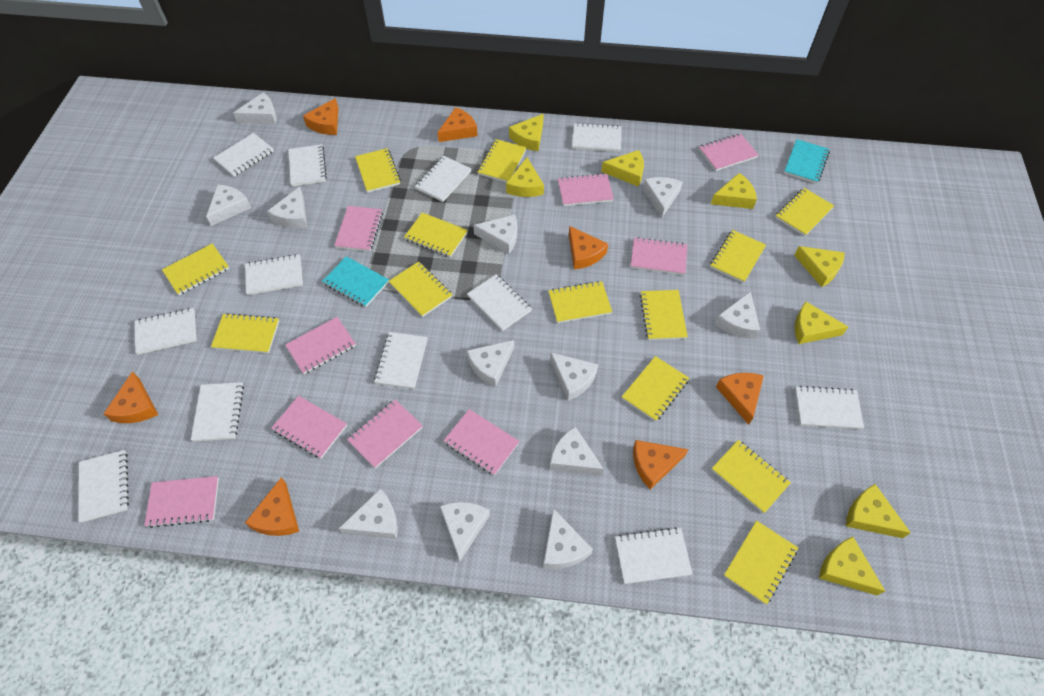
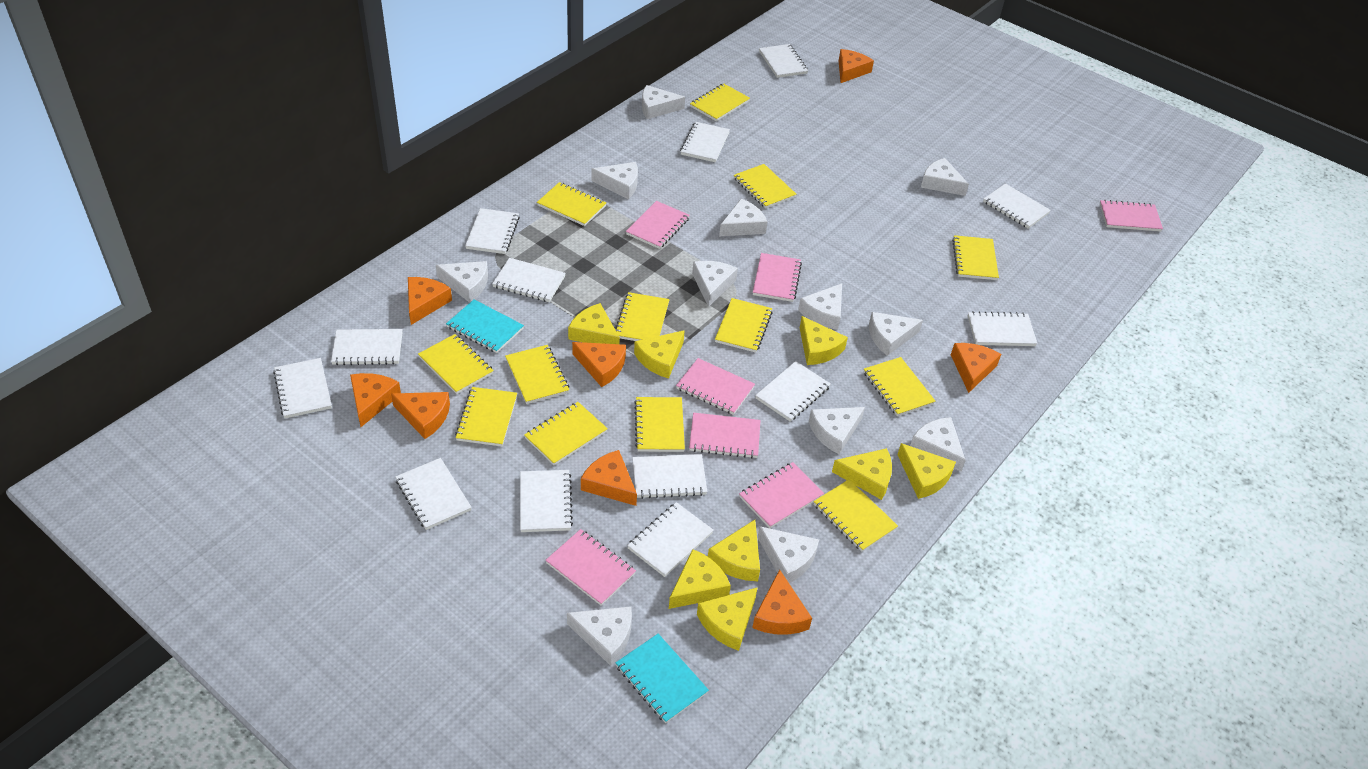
orange cheese: [104,371,158,423] [245,477,299,536] [303,98,339,135] [437,107,478,142] [569,226,608,269] [633,440,688,489] [716,373,764,425] = 7 -> [350,373,401,427] [391,392,450,439] [408,277,452,325] [572,342,626,387] [581,450,637,506] [752,569,812,635] [839,49,874,83] [951,343,1001,393] = 8
pink notebook: [144,476,219,528] [271,396,347,459] [285,317,356,374] [334,206,383,252] [347,399,423,469] [443,409,520,476] [558,173,614,206] [631,237,687,275] [699,134,759,171] = 9 -> [545,529,636,606] [626,201,690,249] [676,358,755,415] [689,413,761,458] [739,462,824,528] [753,253,802,302] [1100,200,1163,232] = 7
white notebook: [78,450,129,523] [135,308,197,355] [191,382,244,441] [213,133,274,176] [245,254,303,295] [288,144,327,187] [374,332,428,389] [415,156,471,202] [467,274,532,331] [572,123,622,152] [615,527,693,584] [795,386,864,429] = 12 -> [273,358,332,418] [331,329,403,365] [395,458,472,530] [465,208,520,254] [492,258,566,302] [520,470,573,532] [627,502,714,577] [632,454,707,499] [680,122,730,162] [755,361,831,422] [759,44,808,78] [968,311,1037,346] [983,183,1051,228] = 13

